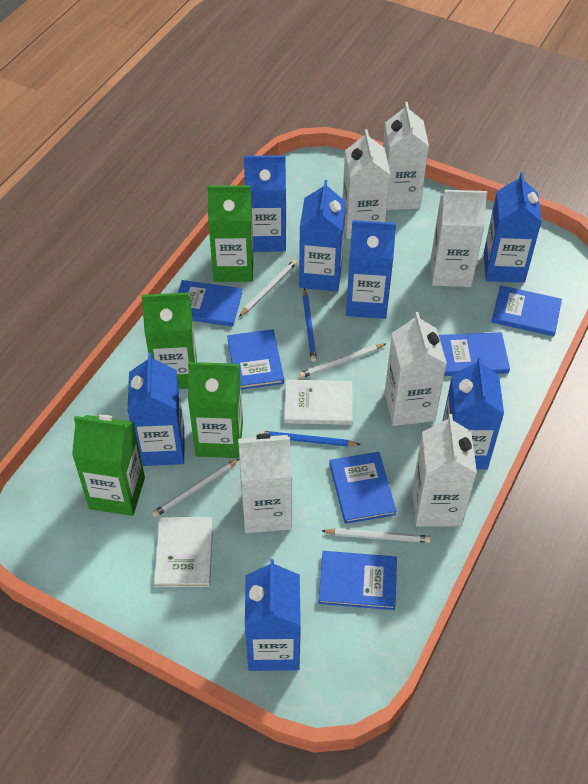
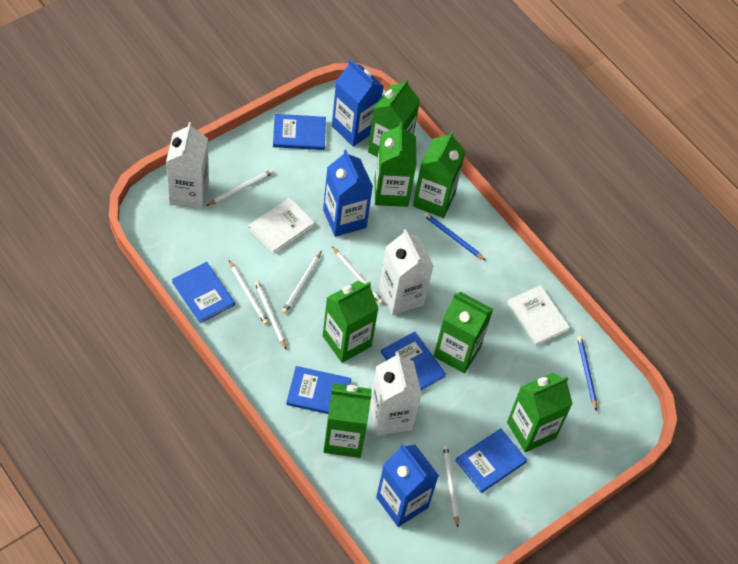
blue book: [178,280,242,327] [227,329,284,390] [318,551,397,610] [329,452,397,524] [439,332,510,376] [491,285,562,336] = 6 -> [172,262,235,323] [273,114,326,150] [286,366,351,414] [381,332,446,390] [455,428,527,493] = 5
blue carton: [127,353,185,466] [244,155,286,252] [245,559,301,671] [299,180,346,291] [346,220,396,319] [442,357,504,469] [484,172,542,283] = 7 -> [323,150,373,237] [332,59,384,147] [376,444,439,527] = 3
green carton: [72,415,145,516] [142,292,197,389] [188,362,243,458] [207,185,253,282] = 4 -> [323,281,379,363] [323,384,372,458] [368,79,420,157] [375,122,416,207] [413,131,465,218] [434,292,493,373] [507,373,573,452] = 7
white carton: [238,433,292,533] [342,129,391,239] [383,102,429,210] [385,312,447,426] [412,414,477,527] [431,190,487,287] = 6 -> [166,122,209,209] [370,352,422,436] [379,229,433,315] = 3
white pencil: [152,459,239,517] [239,260,297,317] [299,344,386,378] [322,528,431,543] = 4 -> [206,169,274,206] [229,260,268,325] [255,281,286,349] [282,251,322,314] [332,246,384,304] [443,445,459,527] = 6

